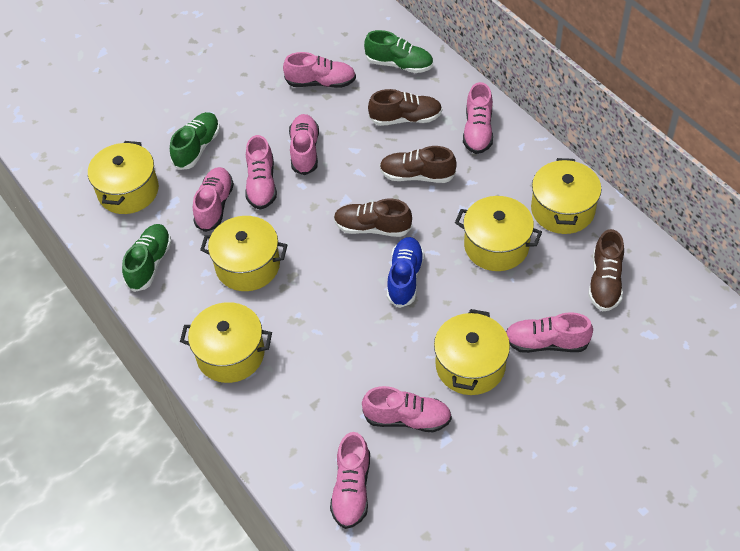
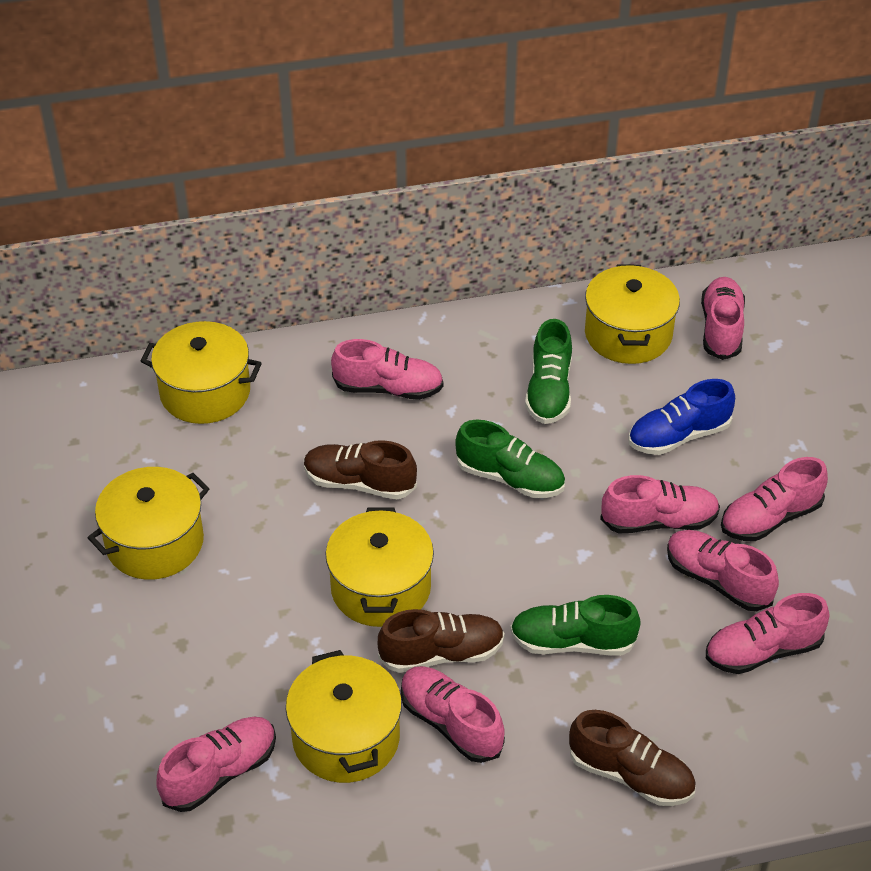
brown shoe: [334,199,412,237] [368,89,442,126] [380,146,457,183] [588,229,624,311] = 4 -> [304,440,417,499] [378,609,505,673] [569,710,696,806] = 3
yellow pot: [88,141,159,214] [180,302,272,383] [200,216,287,291] [434,309,510,395] [455,196,542,271] [531,158,601,234] = 6 -> [88,467,210,580] [141,321,262,424] [286,650,402,783] [326,507,434,627] [585,264,680,364] = 5

